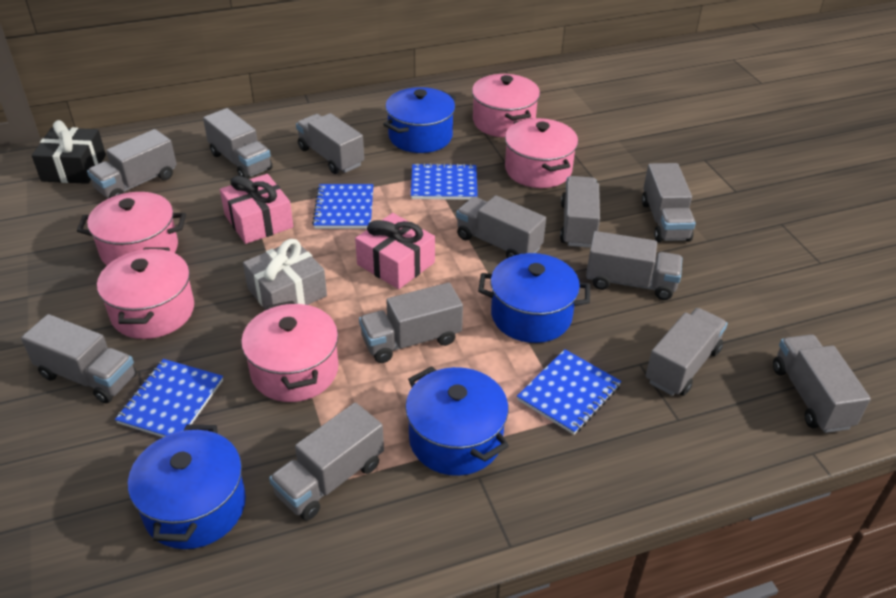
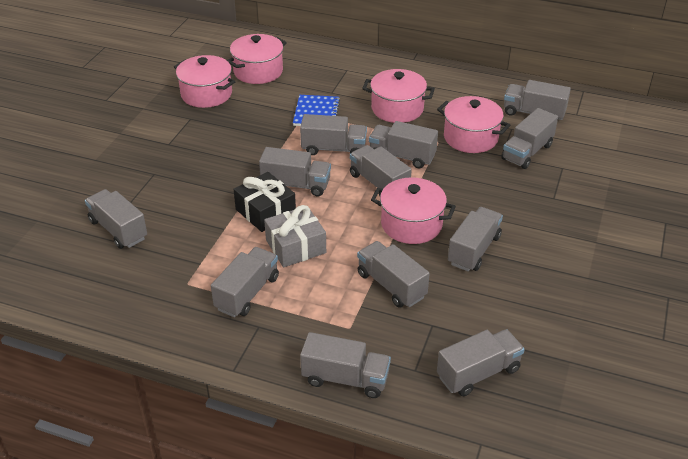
blue notebook: [115,359,223,437] [312,184,373,229] [411,163,478,200] [517,349,621,435] = 4 -> [293,95,340,126] = 1
blue pot: [128,424,246,549] [383,87,456,153] [405,366,509,476] [478,253,590,343] = 4 -> none = 0
pink gift: [220,174,293,244] [355,213,435,289] = 2 -> none = 0

